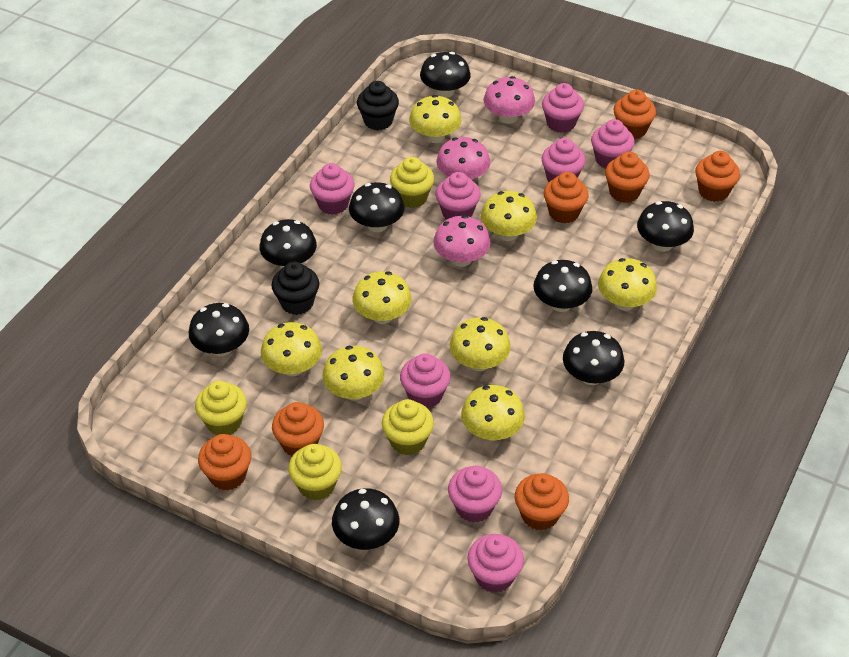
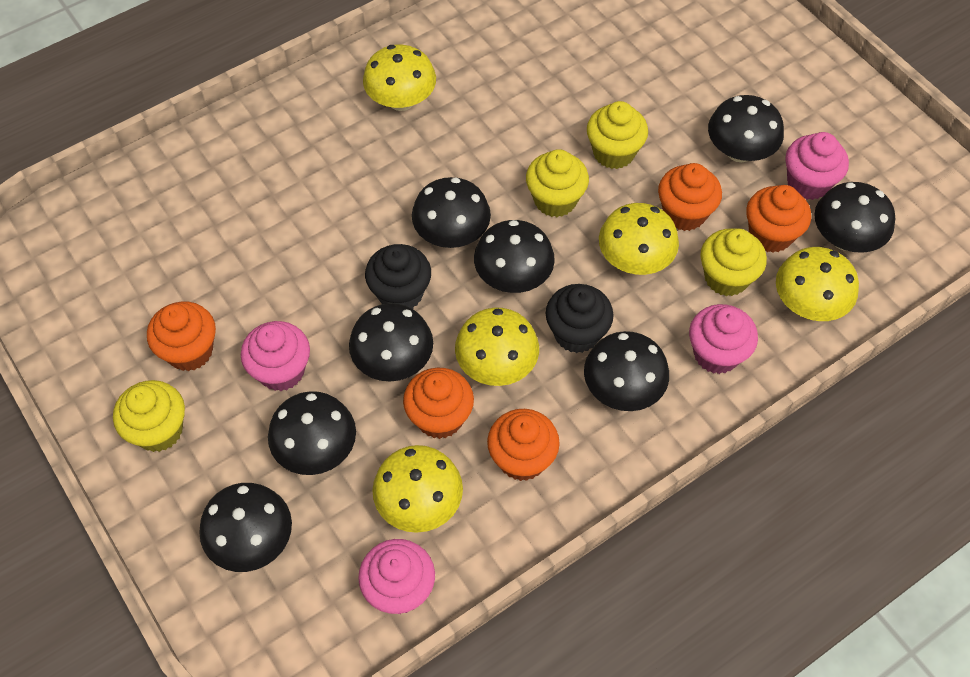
orange cupcake: [198,434,252,490] [272,402,324,457] [515,473,569,531] [544,172,589,224] [605,152,650,203] [613,89,656,139] [695,151,740,202] = 7 -> [147,301,216,371] [403,367,474,439] [487,409,560,481] [658,163,722,231] [746,185,811,253] = 5
pink cupcake: [310,163,354,215] [400,353,451,408] [436,172,481,219] [448,466,502,523] [467,534,524,593] [542,83,584,133] [542,138,586,182] [591,119,635,169] = 8 -> [241,321,310,391] [358,539,435,614] [689,304,758,374] [785,132,849,200] = 4
pink mushroom: [433,215,490,267] [437,137,490,180] [484,76,535,124] = 3 -> none = 0
yellow mushroom: [261,322,322,376] [322,346,385,401] [353,271,412,324] [409,95,462,143] [450,317,511,371] [461,385,525,441] [481,191,537,241] [598,258,657,311] = 8 -> [363,45,436,111] [372,445,463,533] [455,308,539,386] [599,203,679,275] [776,247,859,321] = 5

